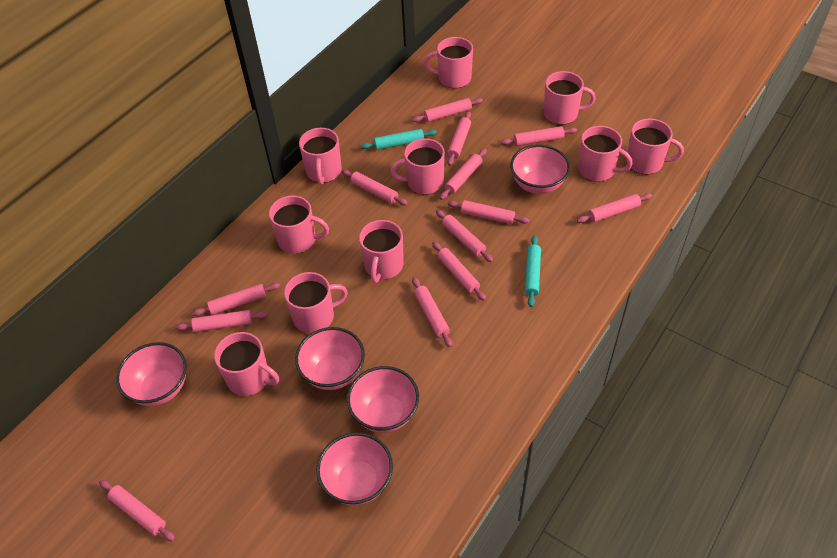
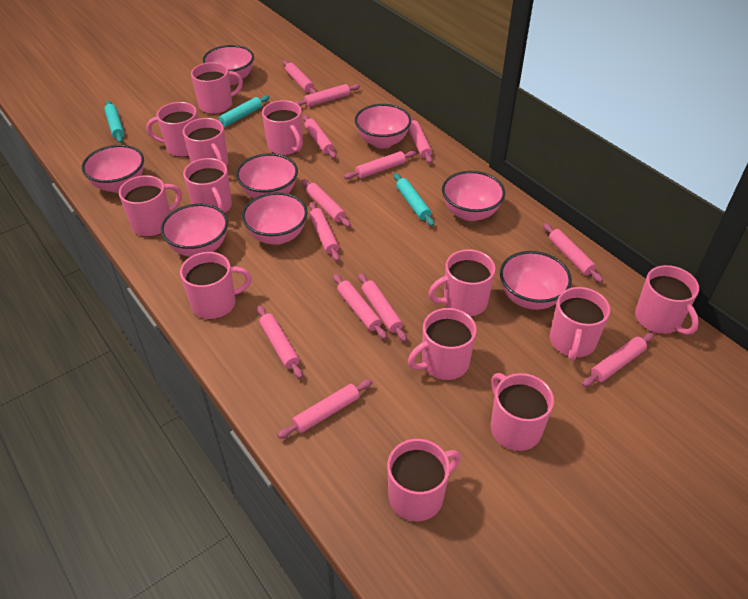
pink bowl: [116,342,187,406] [295,327,365,390] [316,433,393,505] [347,366,419,433] [510,145,570,194] = 5 -> [82,145,144,193] [161,204,228,257] [203,45,254,85] [236,153,298,198] [242,192,307,245] [355,104,411,148] [442,171,505,221] [500,251,572,310] = 8
pink mug: [214,332,279,396] [269,196,329,254] [284,272,348,334] [299,128,342,185] [359,220,404,283] [390,138,445,194] [424,37,473,88] [543,71,596,125] [578,126,633,182] [626,118,684,174] = 10 -> [119,175,182,237] [147,102,198,157] [180,252,252,319] [183,118,228,166] [183,158,232,213] [191,62,243,114] [262,100,303,155] [387,439,461,521] [408,308,477,380] [428,249,495,317] [491,373,554,451] [550,287,610,361] [635,265,699,335] = 13
turquoise rolling pin: [361,129,437,150] [525,235,541,307] = 2 -> [104,101,124,143] [219,95,270,127] [394,173,434,226] = 3

